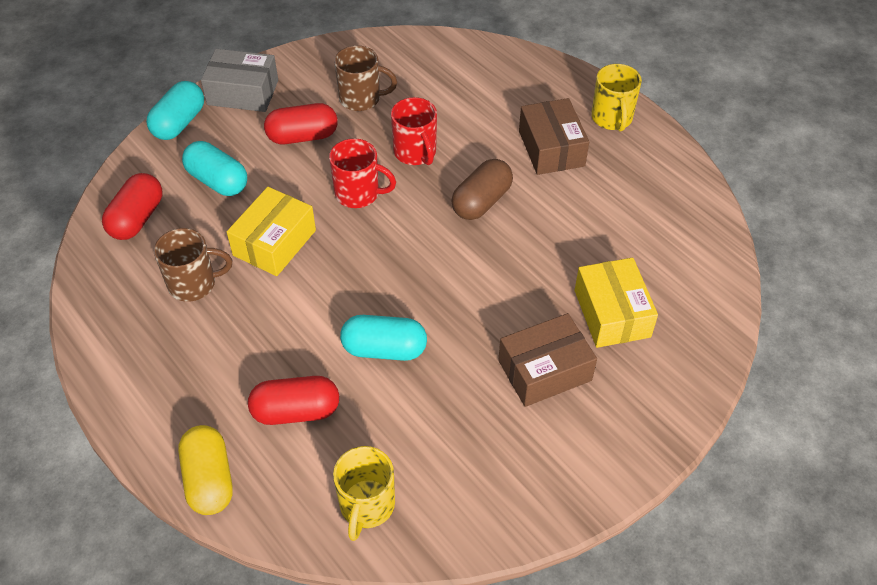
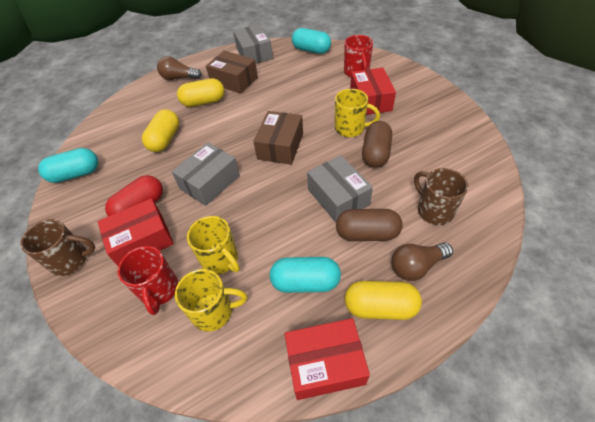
brown capsule: [451,159,513,220] = 1 -> [336,209,402,241] [362,121,392,168] = 2
brown light bulb: none = 0 -> [157,56,202,80] [392,243,453,281] = 2
grey box: [201,49,278,112] = 1 -> [172,143,240,206] [233,24,273,63] [307,155,373,222] = 3
red box: none = 0 -> [98,198,174,266] [284,318,370,400] [350,68,396,115] = 3
red capsule: [102,173,163,240] [248,376,339,425] [264,103,338,144] = 3 -> [105,175,163,216] = 1
yellow box: [227,187,316,276] [575,258,658,348] = 2 -> none = 0
yellow capsule: [178,425,233,515] = 1 -> [142,109,179,152] [177,78,224,107] [345,281,422,320] = 3
yellow mug: [333,446,395,541] [591,64,642,132] = 2 -> [175,269,247,332] [187,216,240,274] [335,89,380,137] = 3

